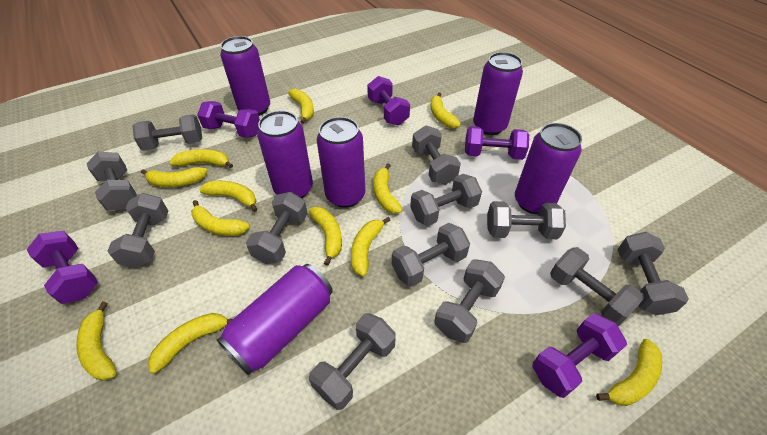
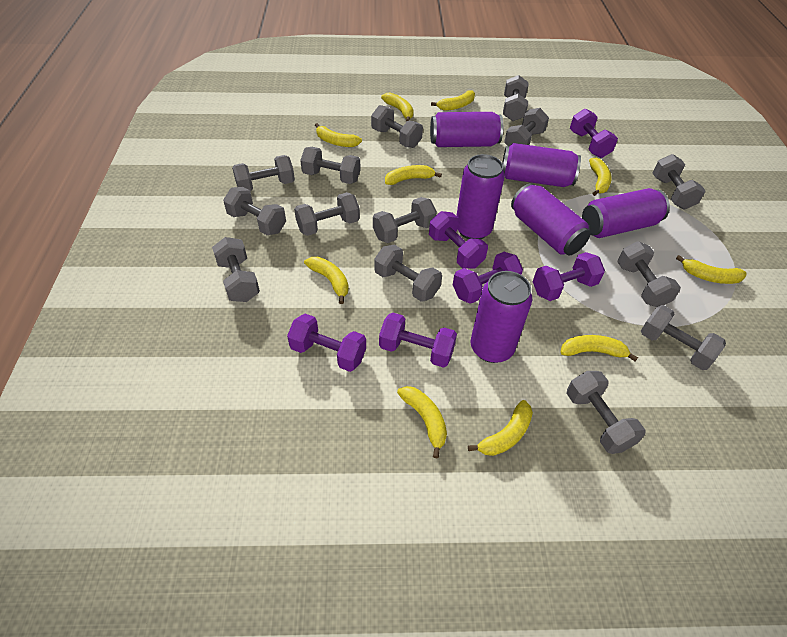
grey dumbbell: [87,152,137,211] [108,193,168,268] [132,114,202,151] [246,192,308,264] [309,313,396,410] [392,223,470,287] [410,174,482,226] [412,125,461,185] [434,259,505,343] [487,201,566,239] [550,247,644,326] [617,232,689,315] = 12 -> [212,237,260,302] [223,187,286,235] [232,155,295,191] [294,192,360,236] [300,147,360,184] [371,105,423,148] [373,197,437,243] [374,244,442,302] [503,75,528,121] [504,108,549,146] [566,371,646,454] [617,242,681,307] [641,305,726,370] [653,154,706,209] = 14
purple dumbbell: [27,231,98,304] [197,101,260,138] [367,76,410,125] [465,126,529,160] [533,313,627,398] = 5 -> [287,314,366,372] [379,313,457,368] [429,211,488,269] [453,252,523,304] [533,252,605,301] [570,109,618,158] = 6
yellow banana: [76,301,117,381] [141,167,207,187] [148,313,233,374] [170,149,233,168] [191,200,250,236] [199,181,258,212] [288,89,314,124] [309,207,342,266] [351,217,391,276] [374,163,402,214] [431,93,461,128] [596,339,662,406] = 12 -> [304,257,349,304] [315,123,362,147] [381,92,414,122] [385,165,442,185] [397,386,447,458] [431,90,475,111] [468,400,533,456] [561,335,638,361] [589,158,612,196] [676,255,746,284] = 10

